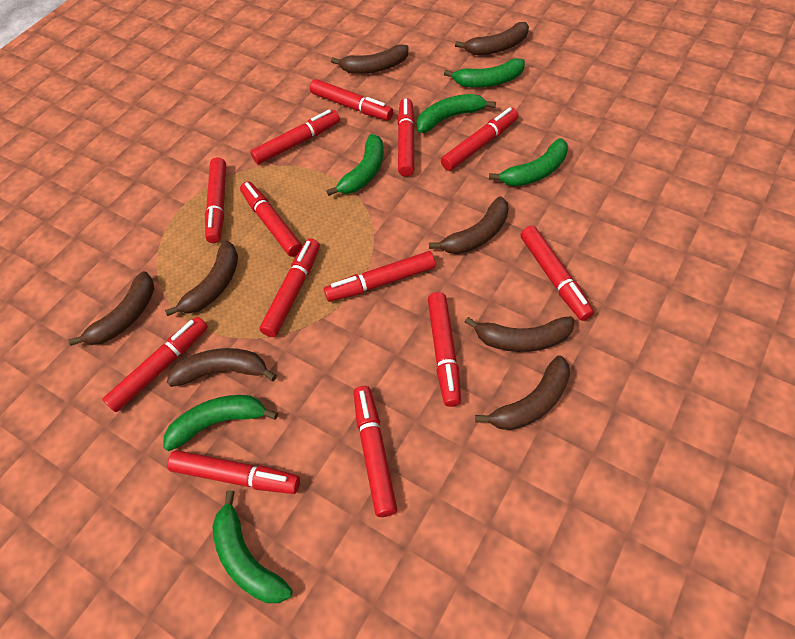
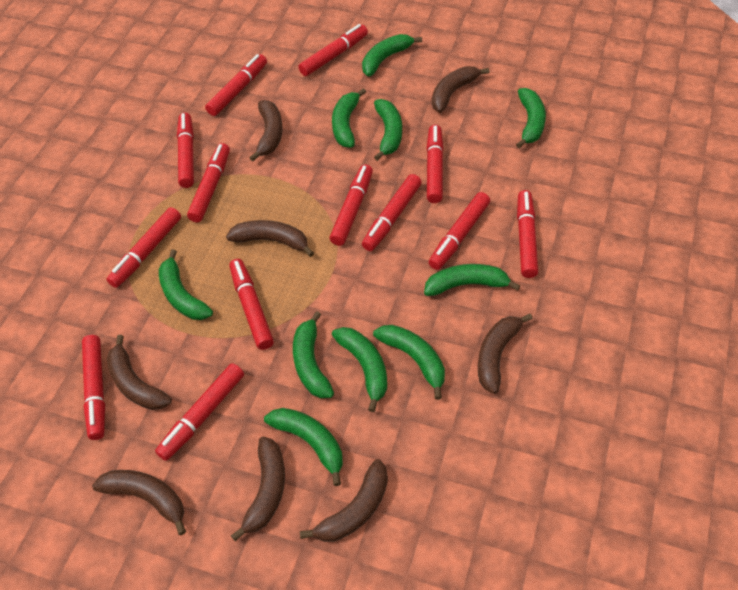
green banana: [163,395,278,451] [212,490,293,603] [326,134,384,196] [417,94,496,133] [444,58,525,87] [489,138,568,186] = 6 -> [159,249,213,320] [264,408,343,486] [293,311,334,398] [332,88,366,148] [332,327,387,412] [362,34,422,77] [373,325,445,400] [374,99,402,161] [424,264,520,296] [516,88,546,148] = 10

